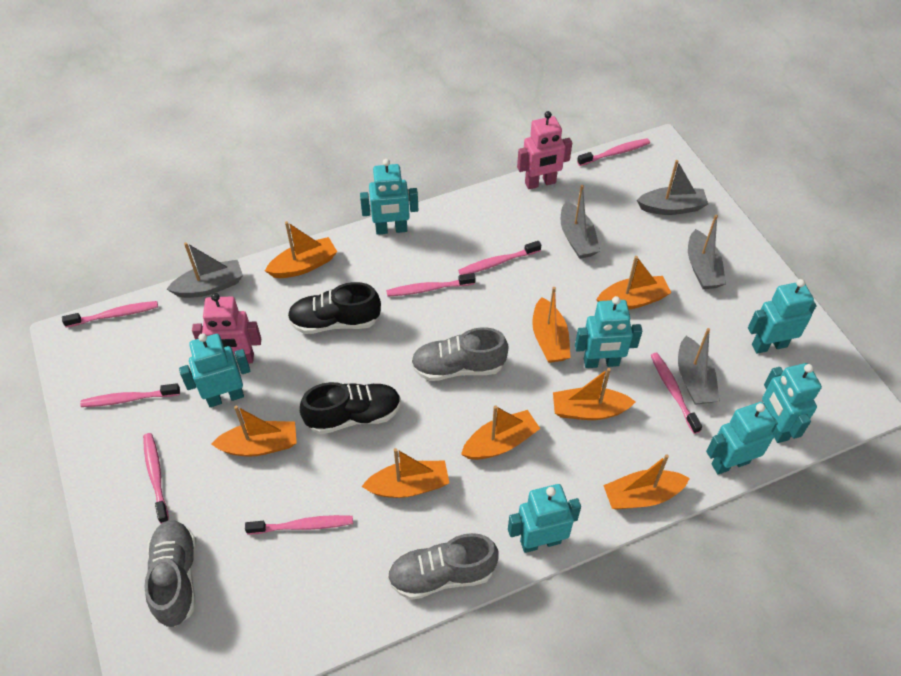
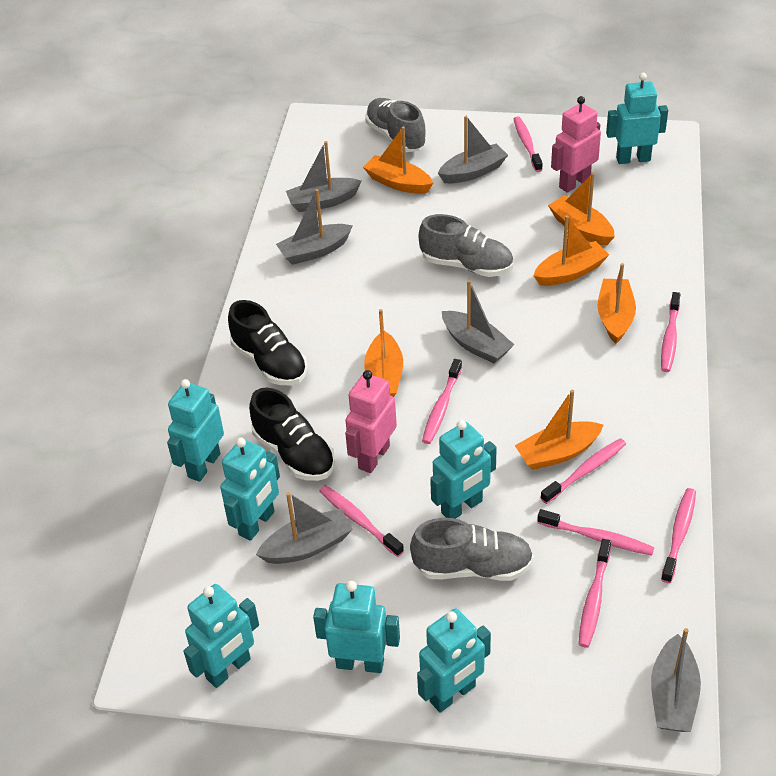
grey boat: [167,242,243,298] [561,185,600,259] [637,160,708,215] [678,328,719,405] [688,215,726,289] = 5 -> [256,492,353,564] [276,189,353,265] [286,141,362,212] [438,116,508,183] [442,280,515,364] [651,628,701,732] = 6
orange boat: [211,406,297,457] [265,221,337,278] [361,448,449,498] [461,405,540,460] [532,287,571,363] [553,368,635,420] [596,256,671,310] [603,454,690,510] = 8 -> [363,126,433,194] [364,309,403,397] [515,390,603,470] [533,215,609,286] [548,173,615,245] [598,263,636,344] = 6

